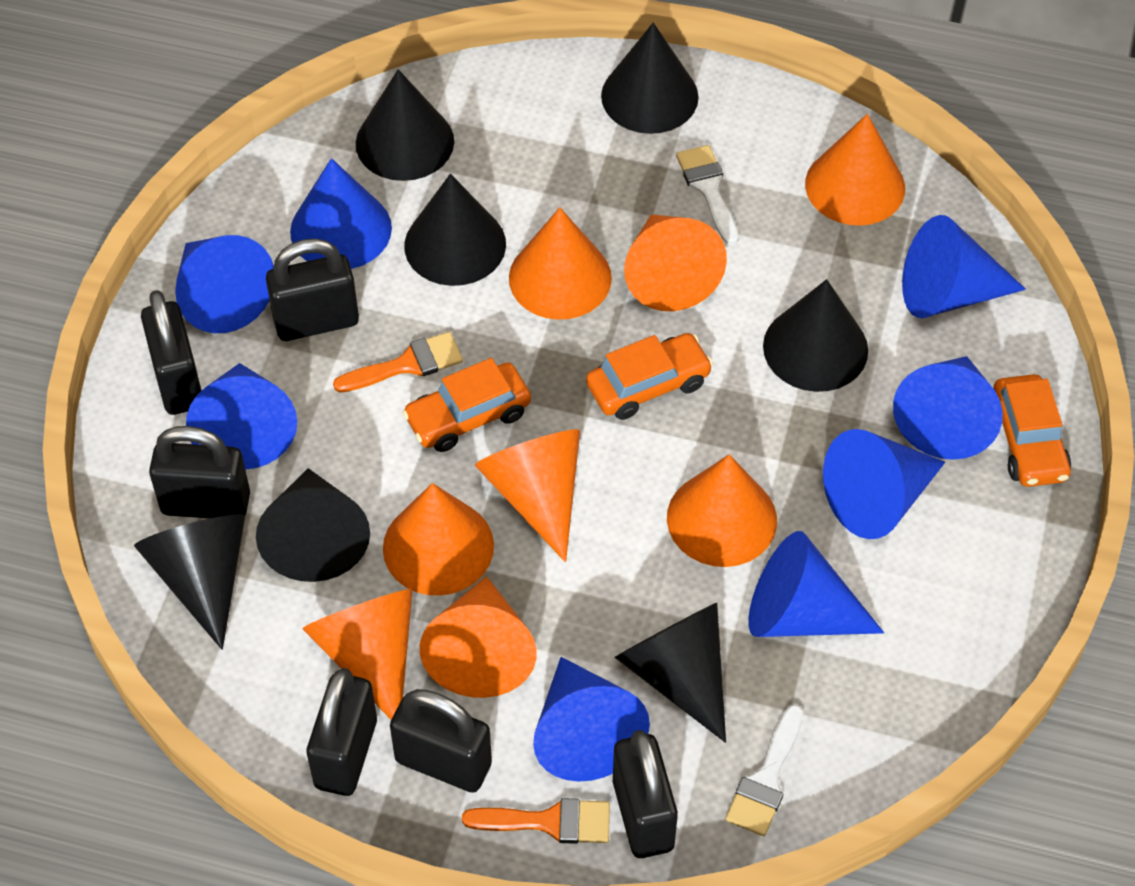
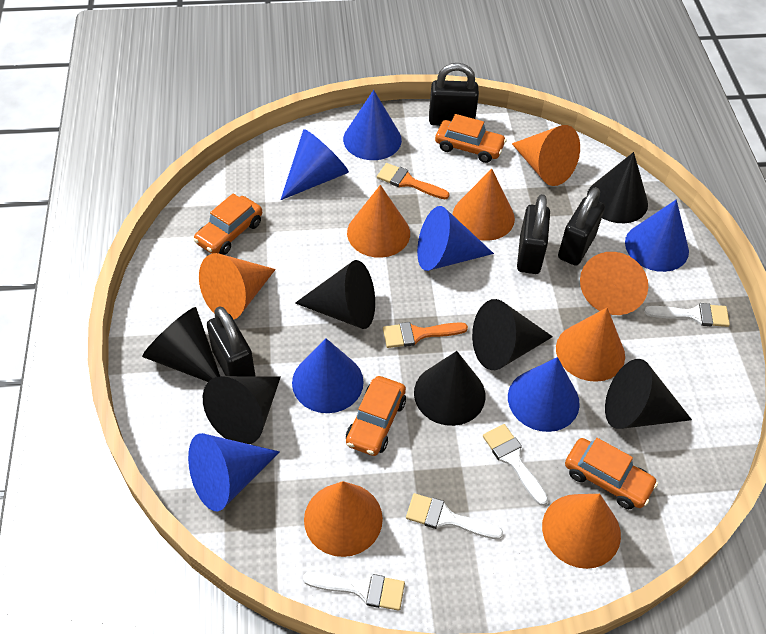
black padlock: [141,290,202,415] [149,426,250,518] [266,238,359,341] [307,668,377,796] [390,689,492,793] [613,730,678,858] = 6 -> [207,306,255,376] [429,63,479,126] [517,194,550,274] [558,187,605,266] = 4
blue cone: [175,235,274,333] [186,363,297,470] [290,158,392,269] [533,657,650,782] [748,531,884,637] [823,429,945,539] [893,356,1003,460] [902,215,1026,318] = 8 -> [188,433,280,511] [281,129,349,200] [292,338,364,413] [343,90,402,160] [417,206,494,271] [508,357,580,432] [625,199,689,272] = 7
orange car: [402,358,531,452] [586,333,713,420] [993,374,1071,487] = 3 -> [193,194,262,255] [346,376,406,456] [435,114,507,163] [565,438,658,509] = 4
white brush: [676,145,739,245] [725,704,803,836] = 2 -> [303,572,405,611] [406,493,503,539] [483,424,548,506] [644,303,730,327] = 4

